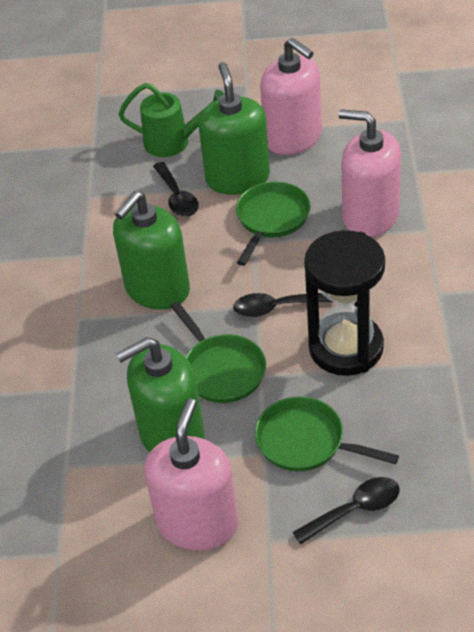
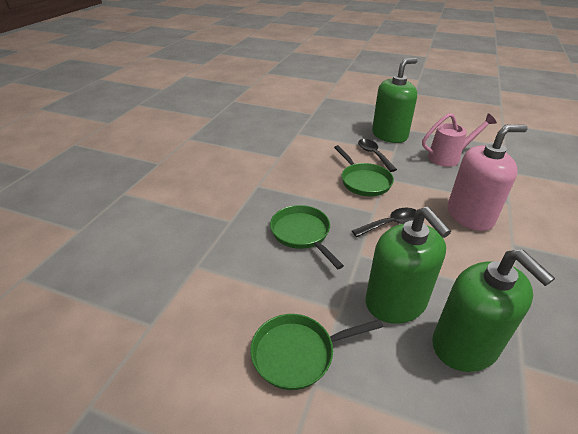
black hourglass: [304,230,385,376] = 1 -> none = 0
black spoon: [153,162,199,217] [233,293,333,317] [293,477,400,544] = 3 -> [352,208,416,237] [358,139,397,172] = 2
green watering can: [119,83,224,157] = 1 -> none = 0
pink soap dispenser: [144,398,239,551] [260,38,322,155] [339,109,401,237] = 3 -> [448,125,528,231] = 1
pink watering can: none = 0 -> [422,113,497,167] = 1

